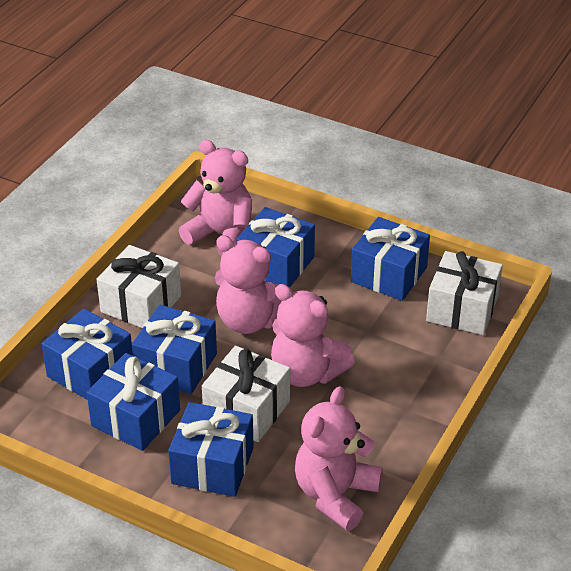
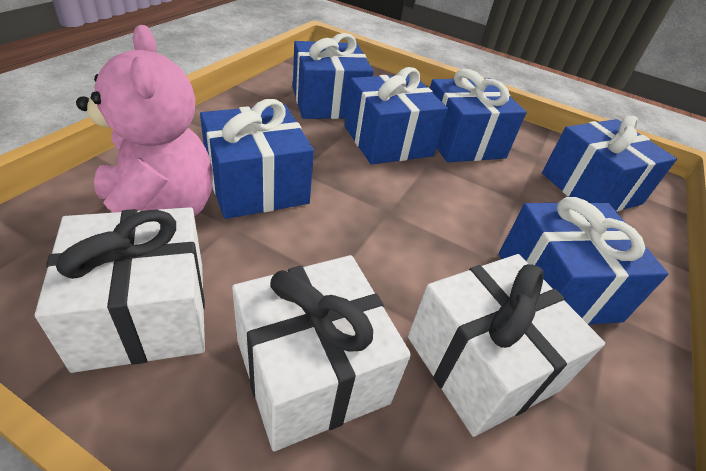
pink teddy bear: [179,140,252,256] [215,235,293,334] [271,284,355,387] [295,386,383,531] = 4 -> [76,25,213,217] = 1

